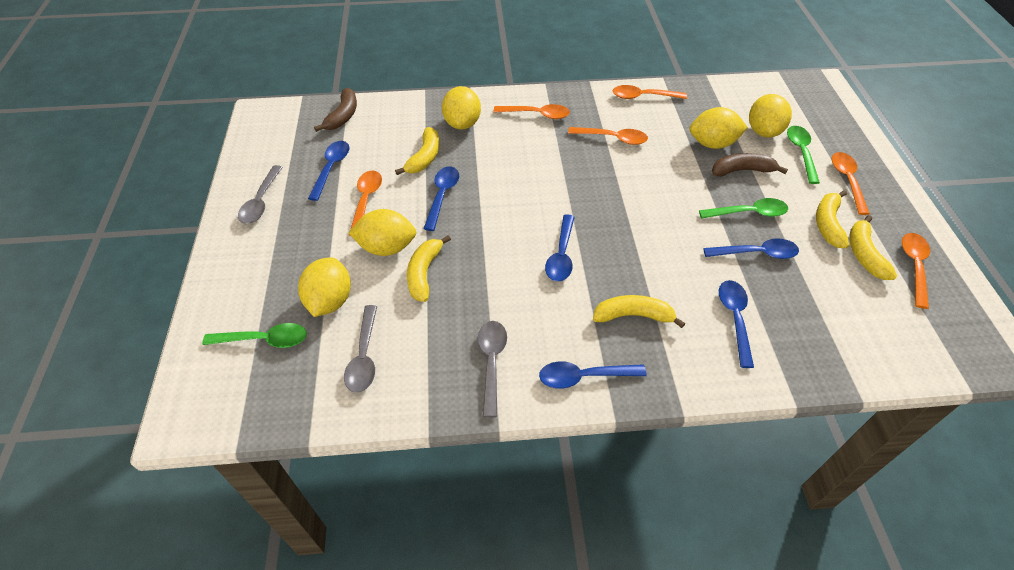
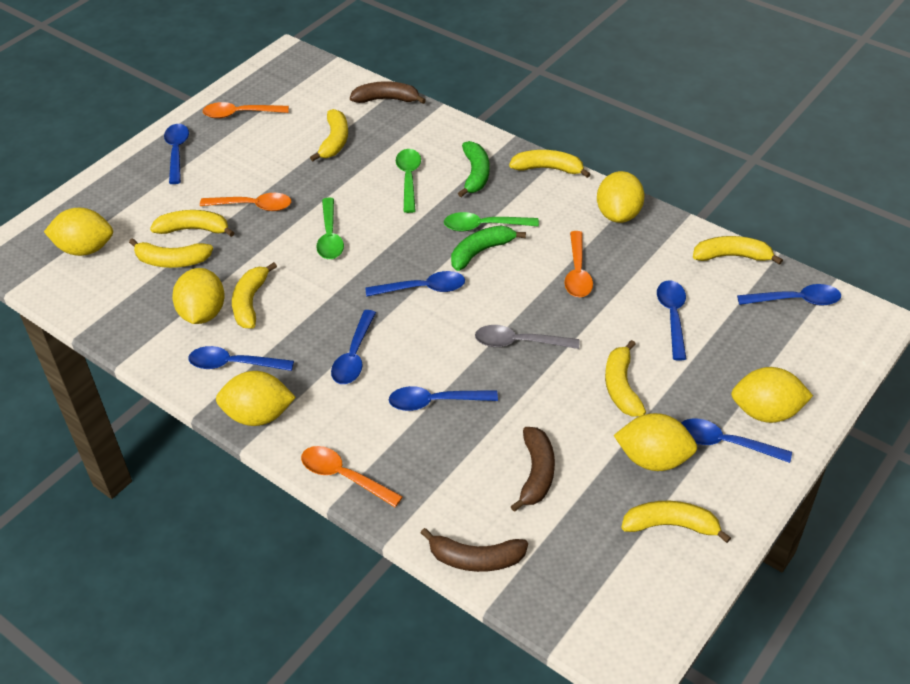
blue spoon: [308,141,349,201] [423,167,459,231] [539,361,647,389] [545,214,575,281] [703,238,799,259] [719,280,754,368] = 6 -> [164,124,189,184] [188,346,294,371] [331,310,376,384] [366,271,465,297] [389,386,498,411] [657,280,686,360] [681,418,792,463] [737,284,841,306] = 8
brown banana: [314,88,357,132] [712,153,788,177] = 2 -> [350,81,426,104] [421,528,528,572] [510,427,555,512] = 3
green banana: none = 0 -> [451,225,526,271] [458,141,489,197] = 2
grey spoon: [238,165,283,224] [344,305,377,393] [478,321,507,417] = 3 -> [475,325,580,349] = 1
orange spoon: [349,171,382,236] [494,104,570,119] [568,127,648,145] [613,85,687,99] [832,152,870,215] [902,233,930,309] = 6 -> [200,193,291,211] [203,102,289,118] [301,446,403,507] [564,231,593,297] = 4
yellow banana: [395,127,439,175] [407,235,451,302] [593,295,685,328] [816,190,849,249] [850,215,897,280] = 5 -> [129,238,213,268] [150,210,234,237] [232,262,277,328] [310,109,348,161] [509,150,590,178] [605,340,646,417] [621,501,731,543] [693,236,783,265] = 8
yellow lemon: [298,258,351,317] [348,209,416,256] [442,86,481,130] [689,107,748,149] [749,94,792,137] = 5 -> [44,208,113,256] [172,268,225,324] [216,371,296,426] [597,171,645,223] [614,413,697,471] [731,367,813,423] = 6

